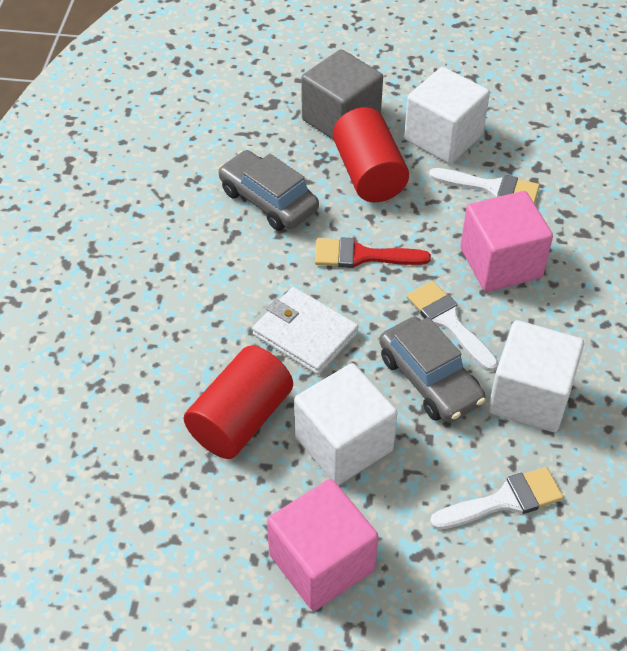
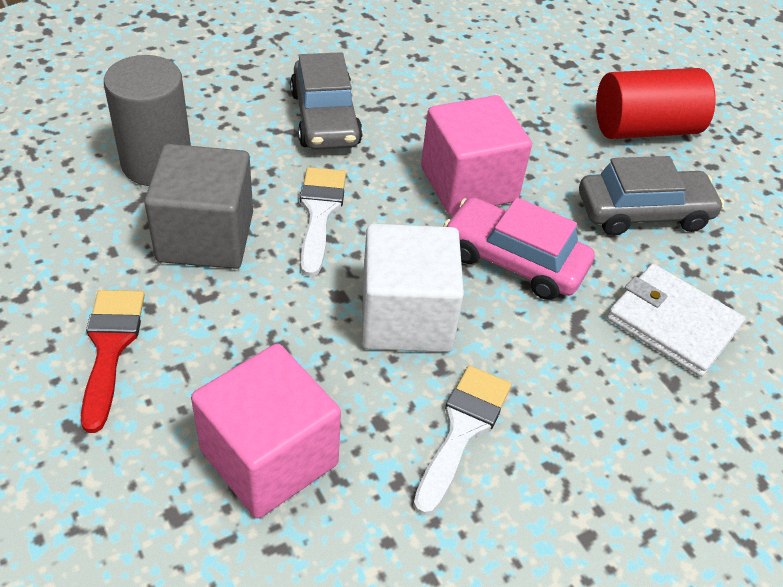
grey cylinder: none = 0 -> [104,55,191,186] = 1
pink car: none = 0 -> [443,197,594,300] = 1
red cylinder: [184,346,293,459] [333,107,409,202] = 2 -> [596,68,716,139] = 1
white brush: [407,281,498,371] [429,168,540,204] [430,467,563,530] = 3 -> [300,167,346,277] [413,366,511,516] = 2
white cube: [294,363,398,485] [404,67,490,164] [488,320,584,432] = 3 -> [362,224,464,352] = 1

